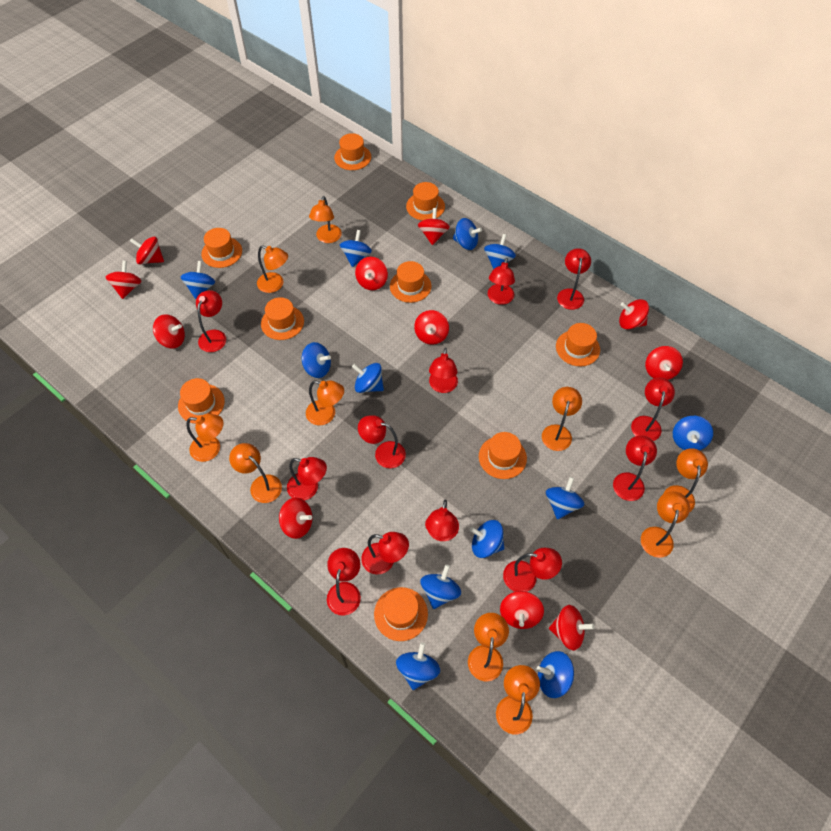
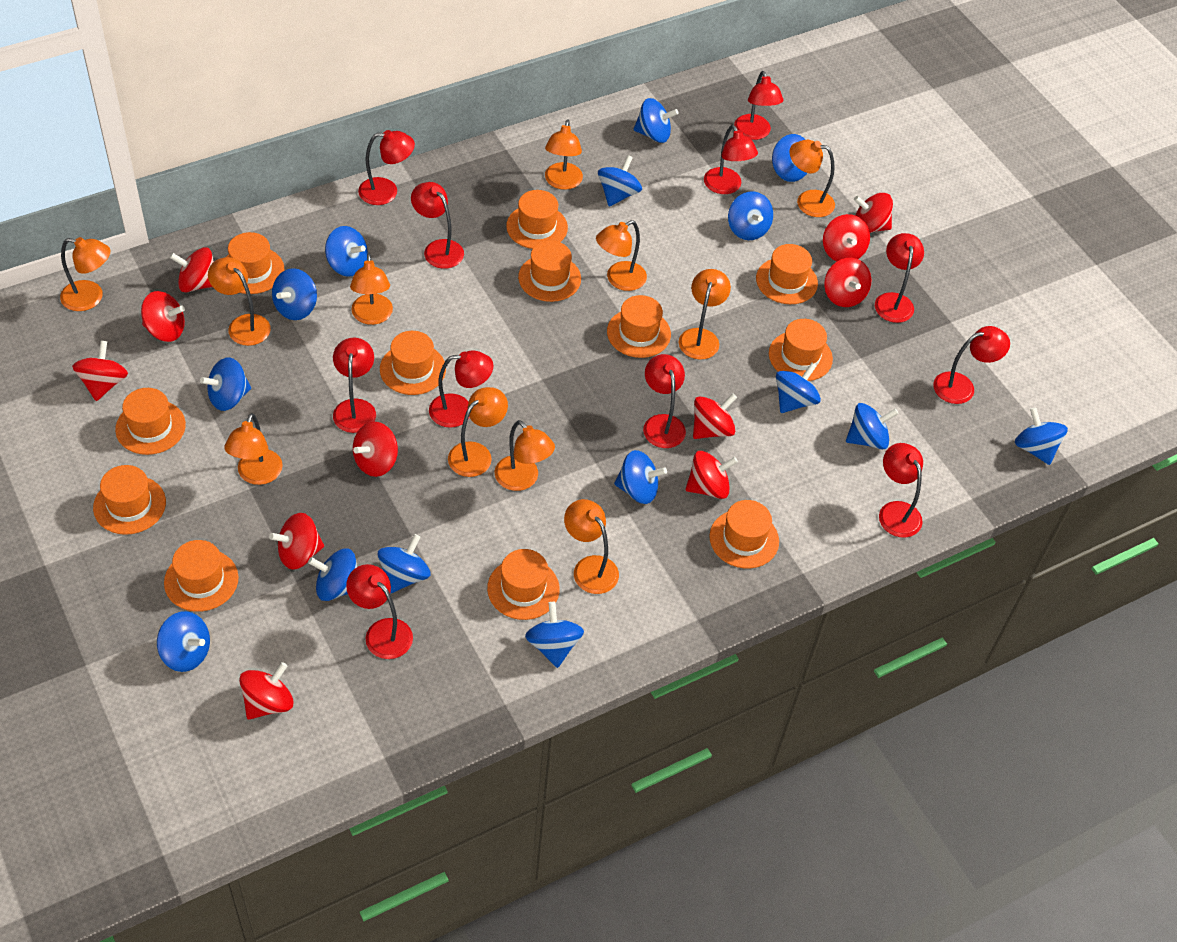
blue spinning top: [181,261,215,299] [302,342,331,378] [340,230,372,267] [352,363,384,393] [396,642,440,690] [420,565,461,609] [453,218,482,250] [470,520,505,558] [484,234,516,269] [537,651,574,698] [546,477,585,520] [673,416,713,450] = 12 -> [157,611,210,672] [200,357,251,411] [272,268,317,320] [308,548,357,601] [325,226,368,277] [378,534,431,593] [525,602,584,668] [598,155,642,207] [614,450,667,504] [634,98,679,143] [728,191,773,240] [772,134,807,182] [776,362,821,413] [846,403,899,450] [1015,407,1068,465] = 15
orange hat: [178,378,225,424] [201,228,242,268] [261,297,304,340] [334,133,371,170] [374,587,428,641] [390,261,432,303] [406,182,445,221] [479,432,527,479] [556,323,600,366] = 9 -> [93,465,166,535] [115,388,186,455] [164,540,239,612] [226,232,284,294] [380,331,446,395] [487,549,560,620] [506,190,568,249] [518,240,581,302] [607,295,671,358] [709,500,779,569] [756,244,818,304] [769,319,833,381] = 12
orange lamp: [186,414,223,462] [229,443,282,503] [257,245,288,293] [306,380,344,425] [309,196,342,243] [468,613,509,681] [496,665,540,735] [542,387,582,451] [641,491,690,558] [664,448,708,512] = 10 -> [60,237,110,311] [208,257,271,346] [225,413,283,485] [350,253,393,325] [448,387,508,477] [495,420,555,491] [545,120,583,190] [564,499,619,594] [596,220,647,291] [679,269,731,360] [789,140,835,217] = 11
red lamp: [196,290,226,352] [287,457,327,501] [327,548,361,615] [358,415,406,468] [361,532,409,574] [425,499,459,541] [429,348,458,393] [488,258,515,305] [503,548,562,592] [557,248,591,310] [613,435,657,501] [631,378,675,441] = 12 -> [333,338,376,433] [346,564,413,659] [358,130,415,205] [411,182,464,269] [429,350,493,428] [643,354,686,448] [704,125,758,194] [734,71,783,140] [875,233,924,323] [879,443,923,538] [933,326,1010,404] = 11

